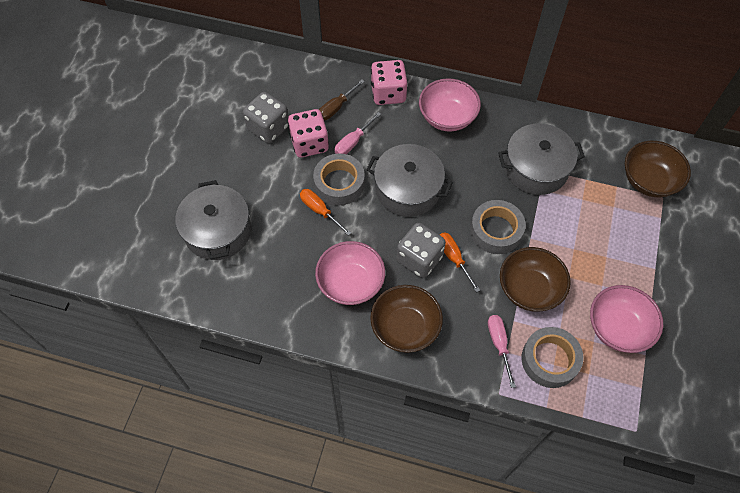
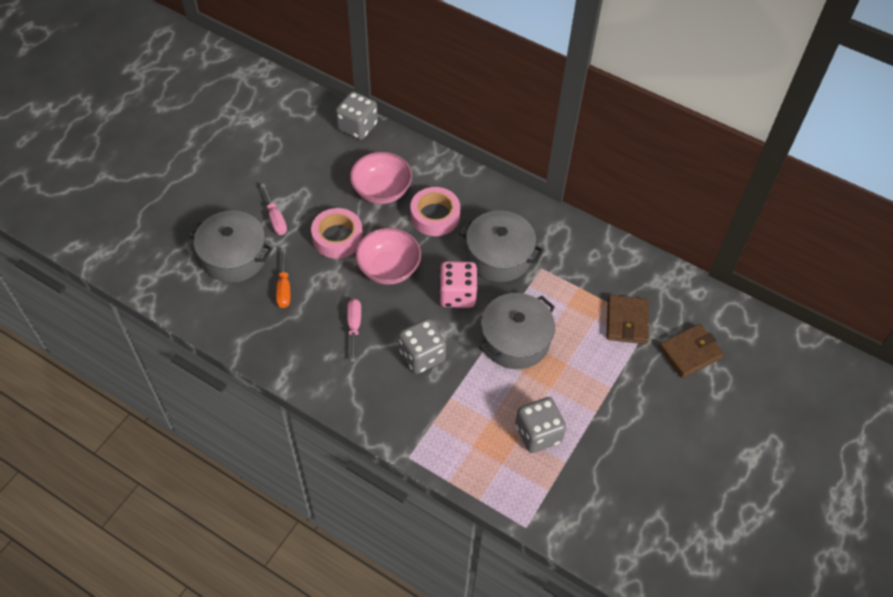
brown bowl: [370,285,443,353] [500,247,571,311] [625,141,691,197] = 3 -> none = 0
brown screwdriver: [319,79,365,120] = 1 -> none = 0
brown wallet: none = 0 -> [606,295,649,344] [659,324,724,378] = 2
grey dice: [243,92,288,143] [396,223,446,278] = 2 -> [335,91,378,140] [398,319,446,374] [515,397,566,453] = 3
grey tape: [313,154,365,205] [470,200,526,254] [522,327,584,388] = 3 -> none = 0
orange screwdriver: [300,189,351,236] [440,232,480,293] = 2 -> [276,249,290,308] = 1
pink bowl: [315,241,385,305] [419,79,481,131] [590,285,663,353] = 3 -> [350,152,412,204] [355,228,421,285] = 2
pink dice: [288,109,329,158] [371,60,408,105] = 2 -> [439,261,478,308] = 1
pink tape: none = 0 -> [311,208,363,259] [410,187,460,236] = 2

